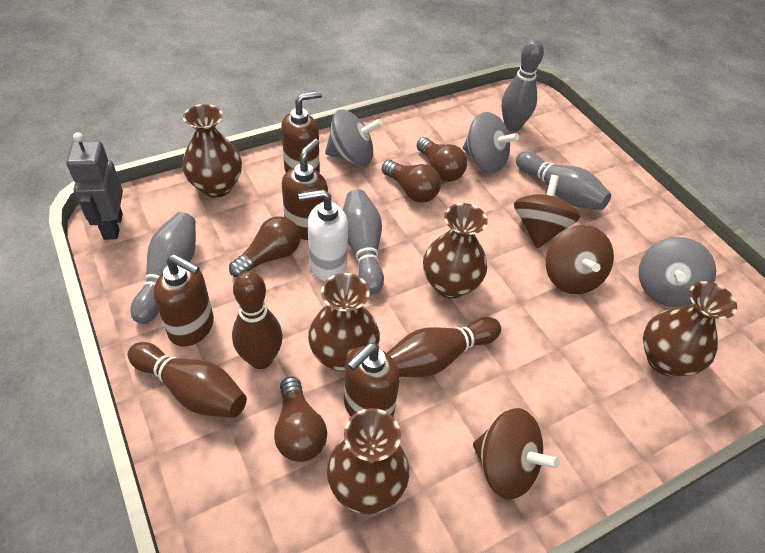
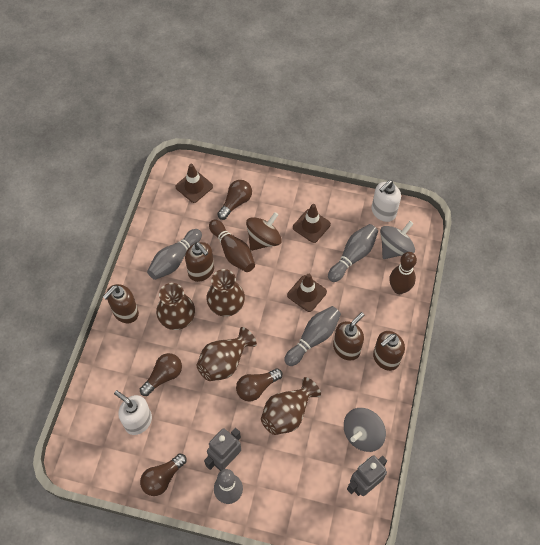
brown bowling pin: [128,342,247,418] [232,271,283,369] [387,317,501,377] = 3 -> [209,219,255,272] [389,252,417,294] = 2
brown spinning top: [473,408,560,500] [514,175,580,248] [546,225,614,294] = 3 -> [246,212,282,251] = 1
brown traffic cone: none = 0 -> [176,164,213,203] [287,274,327,312] [293,204,331,243] = 3
brown vase: [182,104,242,197] [308,273,380,372] [327,408,409,514] [423,203,488,299] [643,281,737,376] = 5 -> [156,283,195,330] [197,327,257,381] [207,269,245,317] [261,377,321,435] = 4
grey robot: [66,132,123,240] = 1 -> [204,428,241,471] [347,455,387,496] = 2
grey spinning top: [325,110,382,166] [463,112,519,173] [638,237,716,307] = 3 -> [344,408,386,452] [380,221,415,259] = 2
white soap dispenser: [298,189,348,281] = 1 -> [114,390,152,435] [372,180,401,222] = 2

